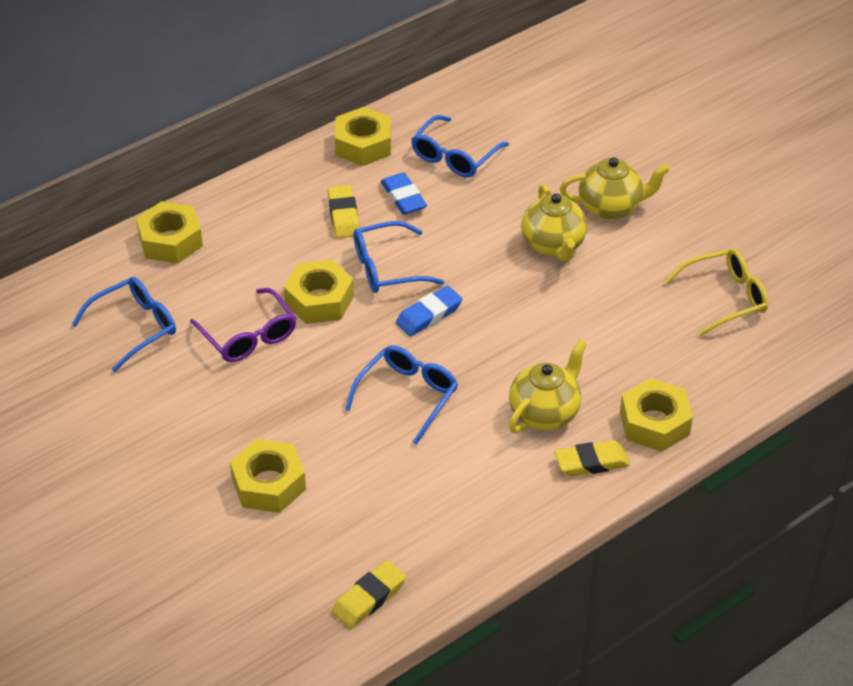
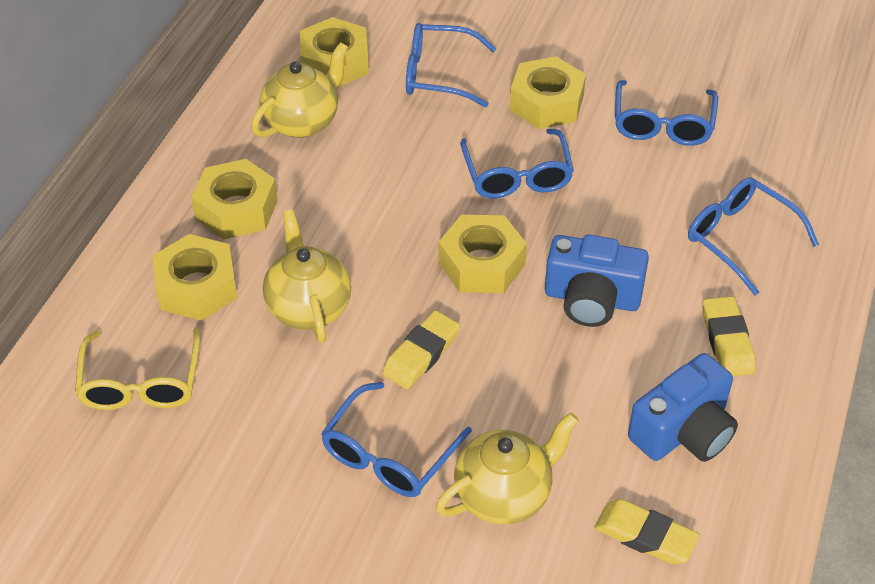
blue camera: none = 0 -> [545,235,649,327] [628,353,738,462] = 2
blue eraser: [381,172,427,215] [396,286,463,336] = 2 -> none = 0
blue glasses: [72,277,176,372] [345,345,458,445] [354,221,444,293] [411,115,509,178] = 4 -> [321,382,472,497] [406,23,496,107] [460,129,574,198] [615,80,718,146] [688,177,819,295] = 5
purple glasses: [190,288,296,362] = 1 -> none = 0

